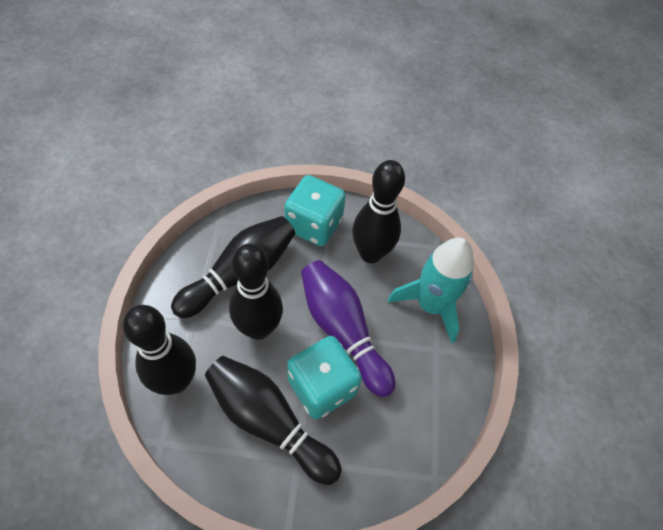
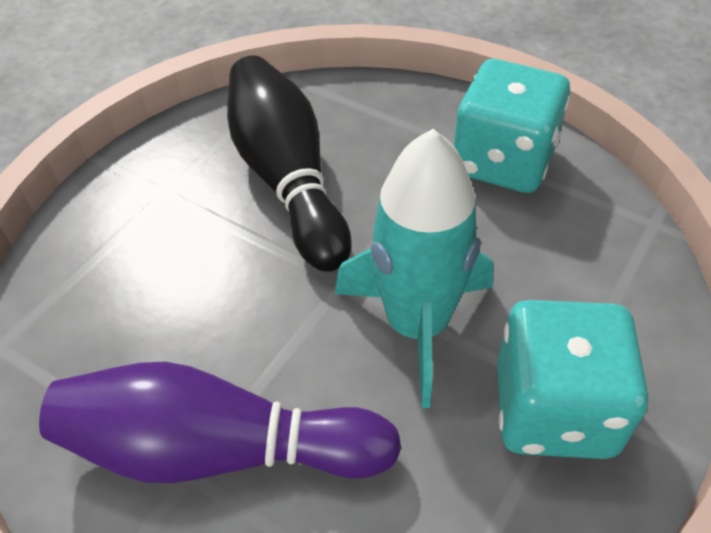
black bowling pin: [123,305,196,395] [171,216,295,318] [205,356,342,485] [229,244,283,340] [352,160,405,263] = 5 -> [227,55,351,272] = 1

